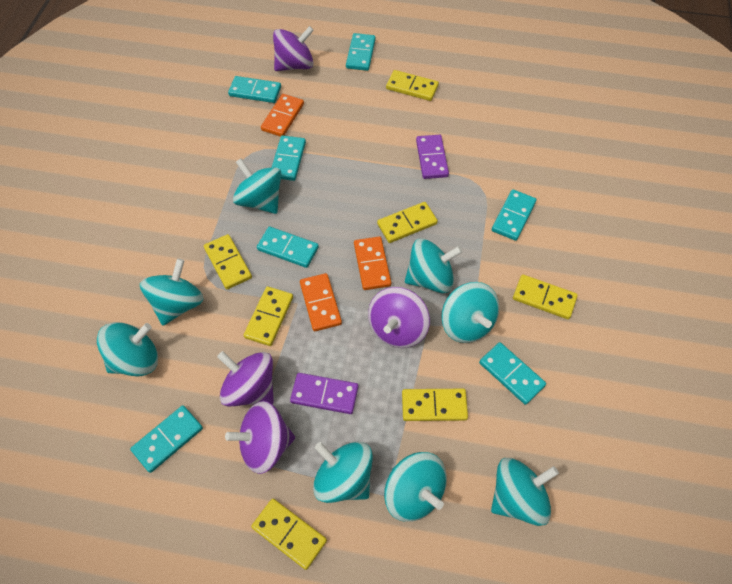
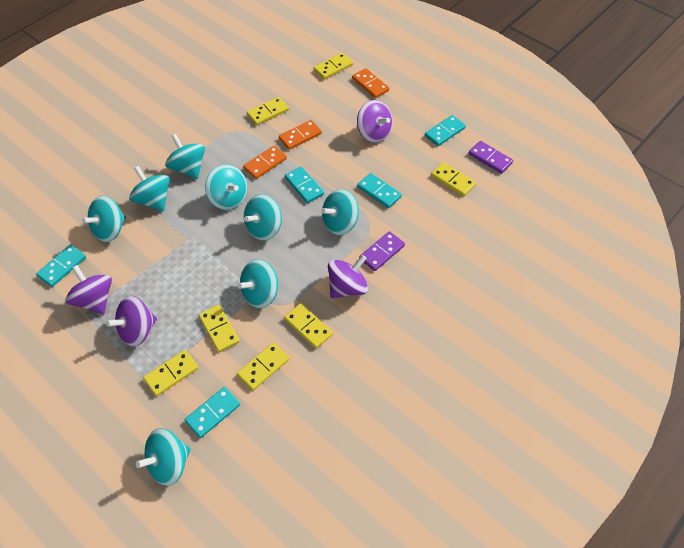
turquoise domino: [130,405,203,473] [228,76,281,103] [257,227,319,268] [272,135,306,181] [346,33,376,71] [479,342,546,405] [492,189,536,241] = 7 -> [36,245,86,287] [185,387,240,438] [285,166,324,203] [357,173,402,208] [425,115,466,146] = 5

